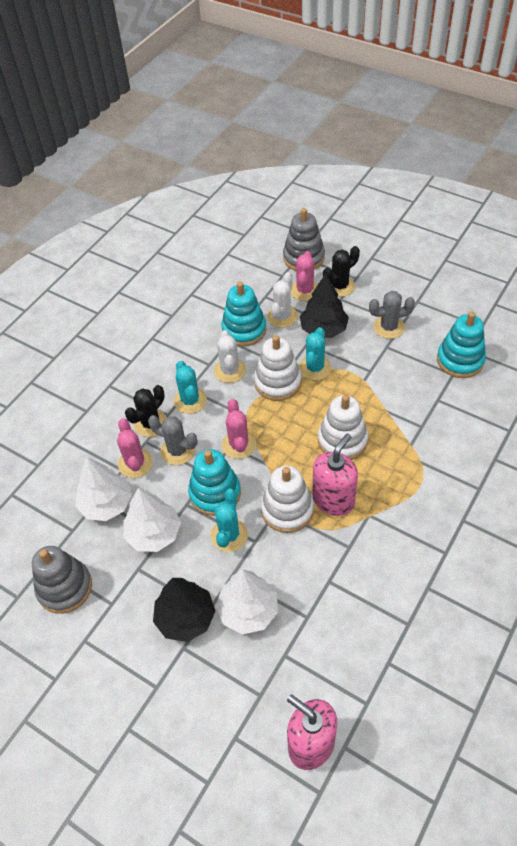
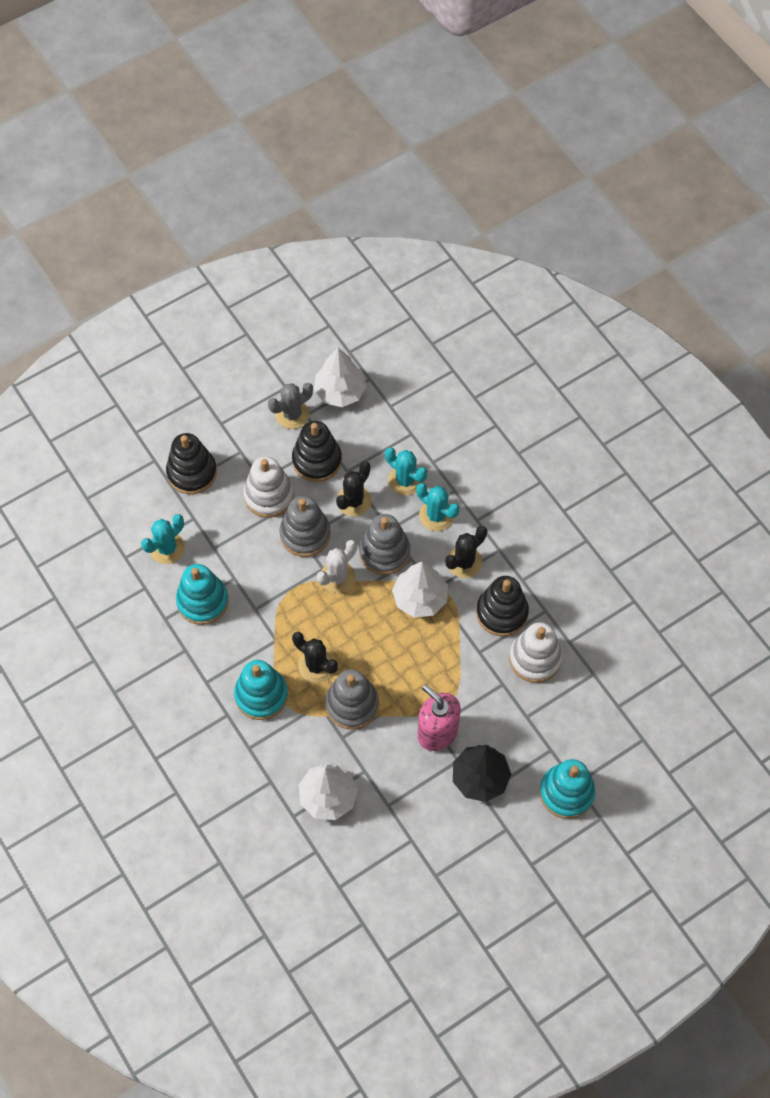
black cactus: [125,385,167,437] [323,246,360,297] = 2 -> [292,632,338,683] [336,461,372,516] [445,526,487,578] = 3
black stacking toy: none = 0 -> [166,433,217,494] [292,421,342,482] [476,576,529,637] = 3
black tree: [153,578,215,642] [300,274,349,338] = 2 -> [453,745,511,802] = 1
grey cactus: [148,415,198,465] [369,291,415,339] = 2 -> [268,383,313,429] = 1
grey stacking toy: [32,546,92,614] [283,208,325,271] = 2 -> [280,496,331,557] [325,669,379,730] [359,514,410,575] = 3
pink cactus: [117,418,153,478] [222,399,256,459] [291,251,318,301] = 3 -> none = 0
pink soap dispenser: [287,694,337,770] [312,433,358,516] = 2 -> [417,684,461,751] = 1
white cactus: [214,330,246,383] [267,272,298,328] = 2 -> [317,540,357,593] = 1
white stacking toy: [254,335,302,401] [261,466,314,533] [318,395,368,460] = 3 -> [243,456,294,518] [509,622,563,683] = 2

